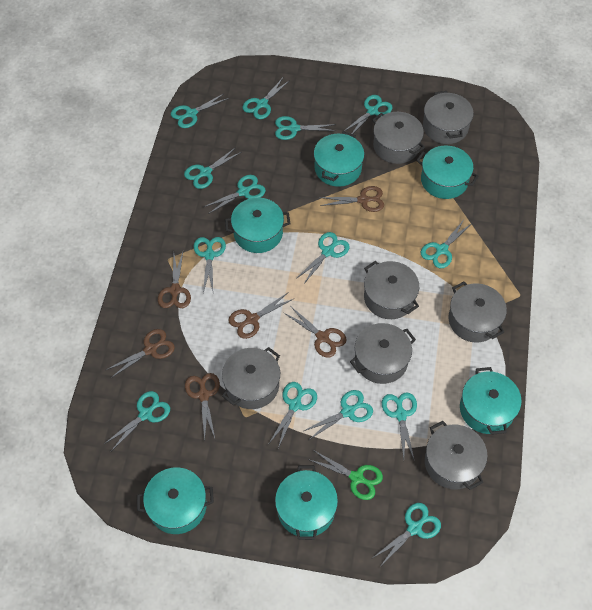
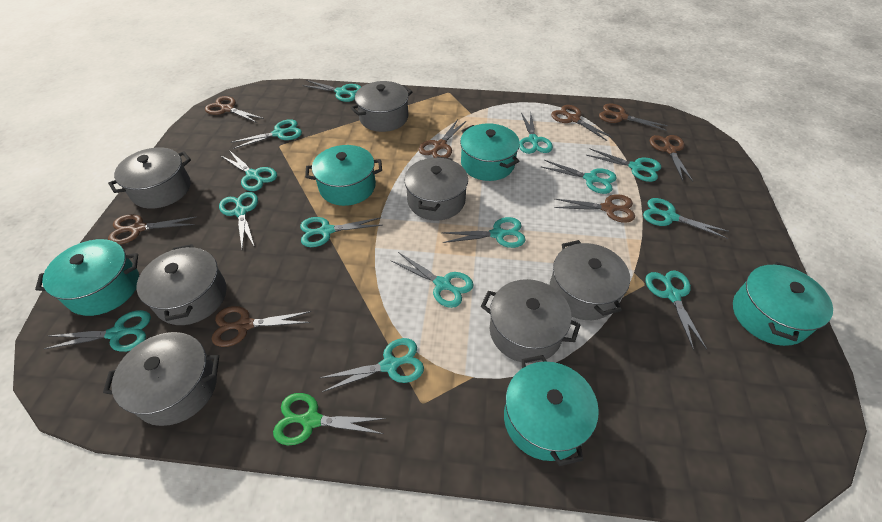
brown scissors: [106,329,175,378] [158,252,191,308] [185,373,220,441] [228,292,293,339] [284,306,347,358] [319,186,384,212] = 6 -> [108,214,197,244] [205,96,264,123] [212,306,311,347] [419,119,466,158] [551,105,613,141] [555,194,635,223] [599,103,668,130] [650,135,693,182] = 8
turquoise pot: [137,468,214,534] [225,198,291,253] [275,465,338,540] [314,132,364,187] [416,146,478,199] [460,367,522,435] = 6 -> [35,239,139,316] [305,145,382,206] [460,123,520,181] [504,355,599,466] [733,262,833,346] = 5

